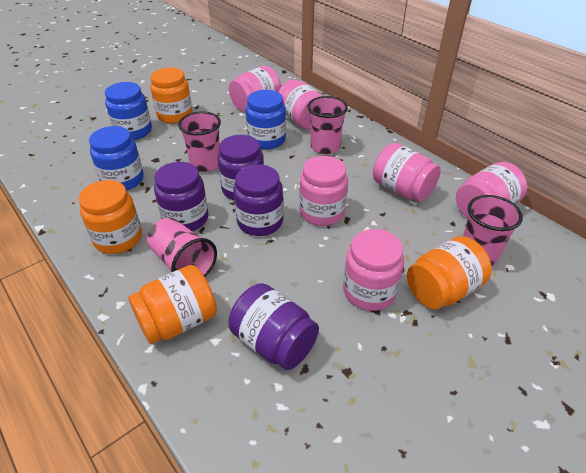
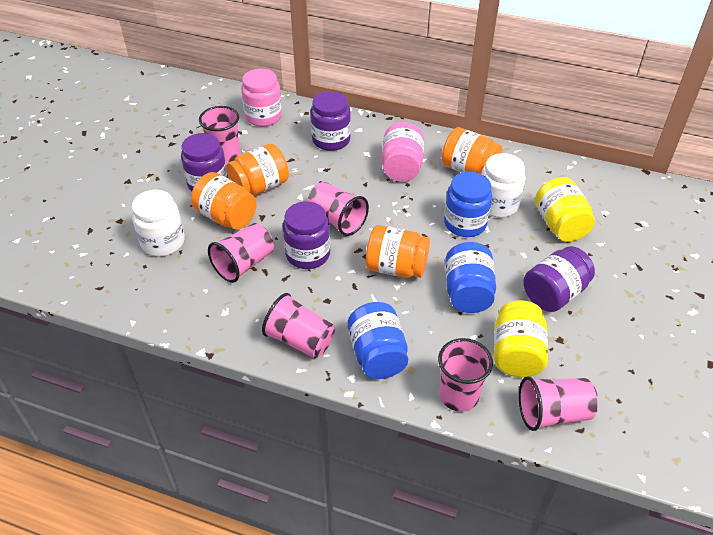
pink cup: [147,218,217,277] [178,111,221,172] [308,96,348,154] [463,195,523,266] = 4 -> [199,106,240,164] [208,223,274,283] [262,293,335,358] [307,182,369,236] [438,338,493,412] [519,376,598,431] = 6
pink jar: [229,66,281,111] [279,80,323,130] [299,156,348,226] [343,229,404,311] [373,143,441,202] [456,162,527,218] = 6 -> [241,69,282,127] [381,122,424,182] = 2
white jar: none = 0 -> [132,190,185,257] [481,153,526,218] = 2
yellow jar: none = 0 -> [494,300,548,377] [535,177,595,242] = 2

